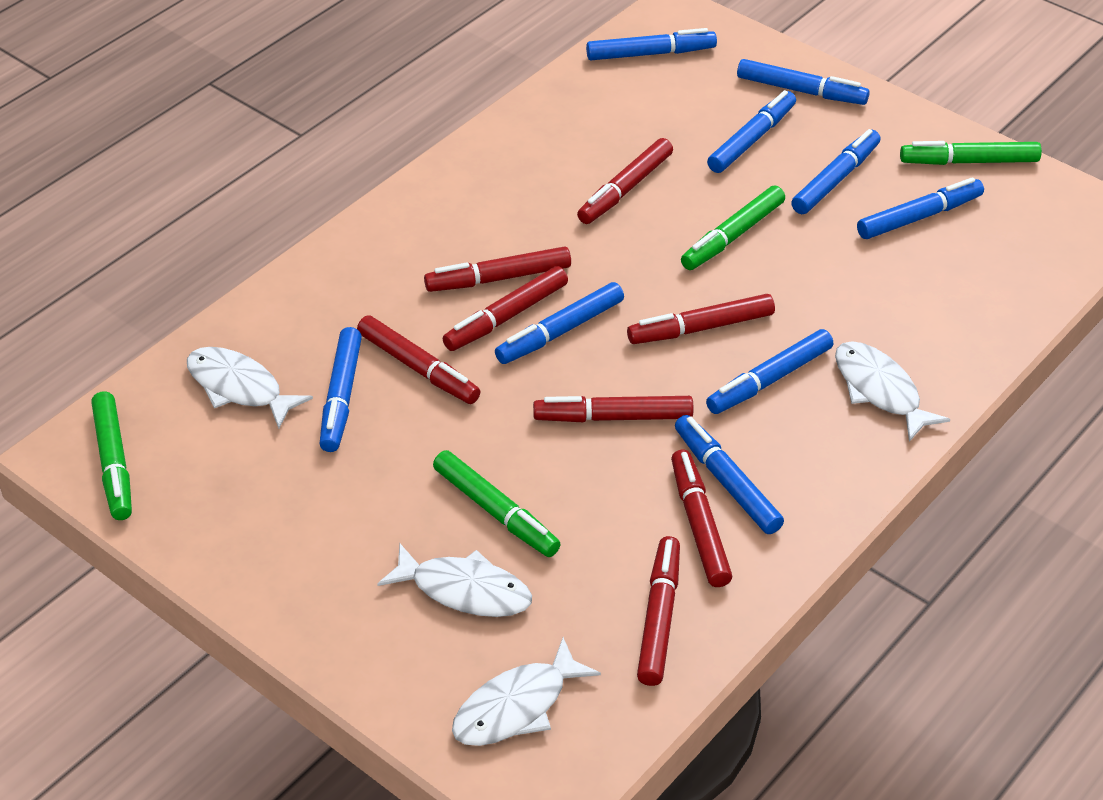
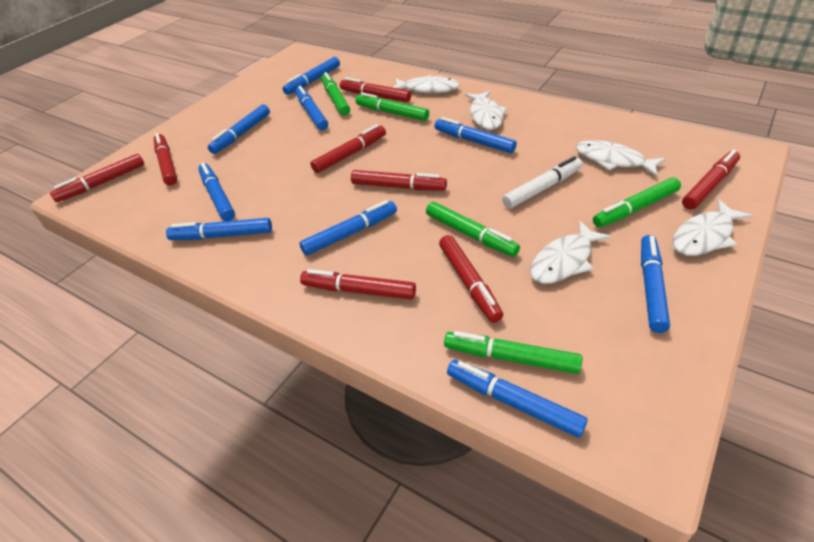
green marker: [91,391,132,520] [433,450,561,557] [681,185,785,270] [900,141,1042,165] = 4 -> [321,72,350,116] [355,92,429,121] [426,202,520,257] [444,331,582,374] [593,177,681,227] = 5
white fish: [187,347,313,428] [377,543,532,617] [452,637,601,746] [835,341,950,442] = 4 -> [393,75,460,93] [465,91,507,130] [530,221,611,284] [576,140,666,177] [672,199,753,256] = 5
white marker: none = 0 -> [502,156,583,208] = 1

